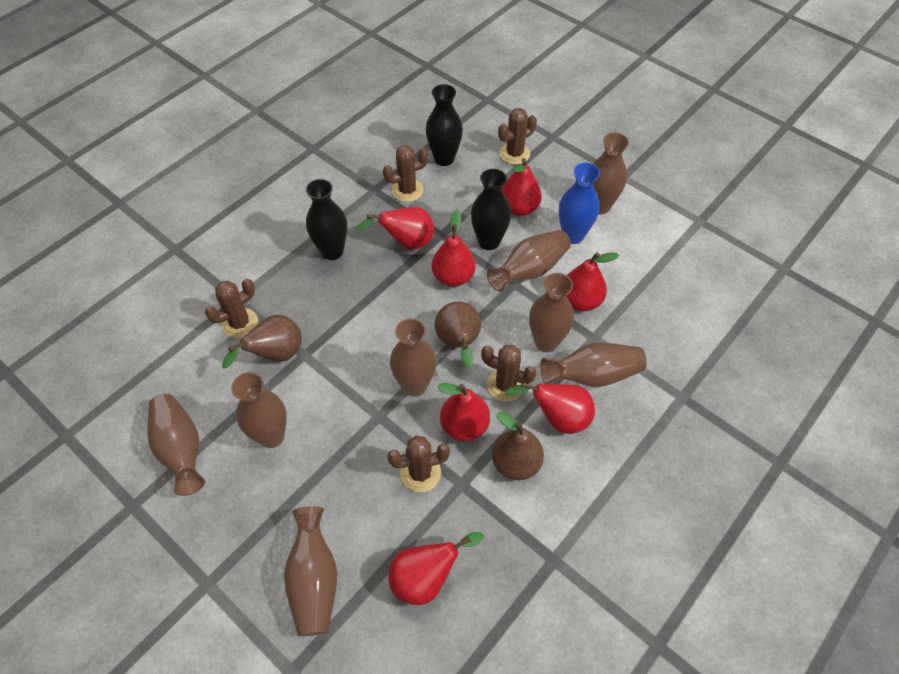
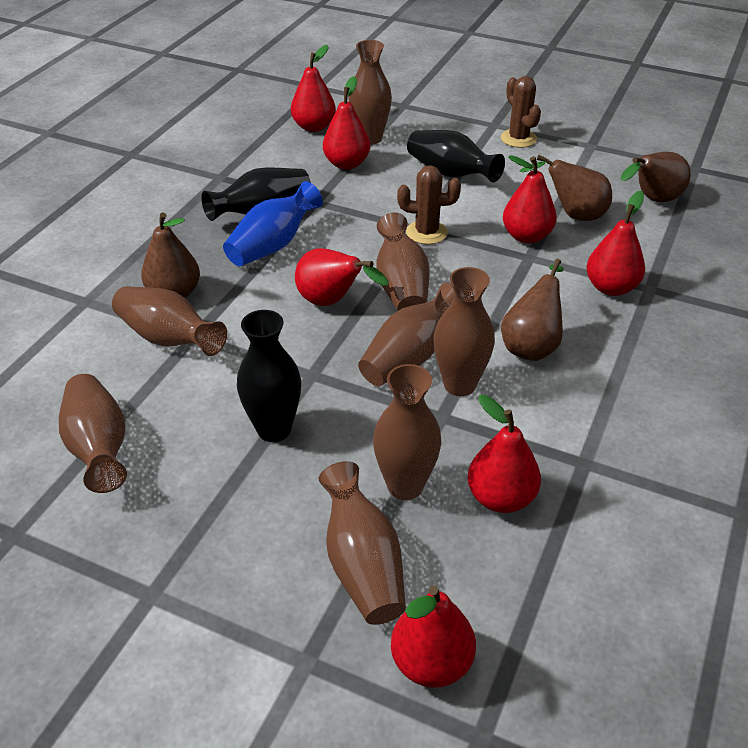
brown cactus: [205,278,258,338] [383,145,429,202] [387,436,450,492] [481,345,537,402] [498,108,537,165] = 5 -> [397,165,461,244] [501,76,541,148] = 2
brown pear: [222,315,302,369] [435,301,481,369] [492,411,544,480] = 3 -> [141,212,200,298] [501,259,564,361] [520,155,612,221] [621,152,691,202] = 4

